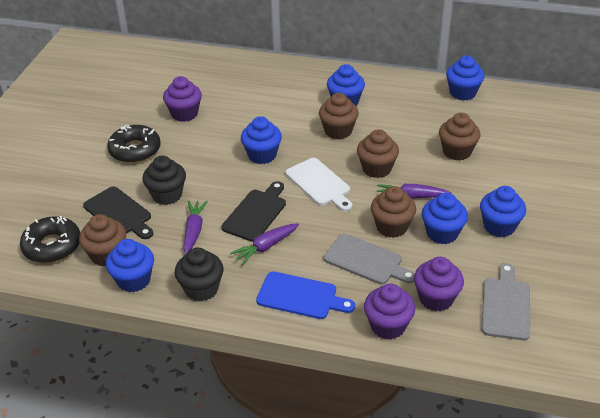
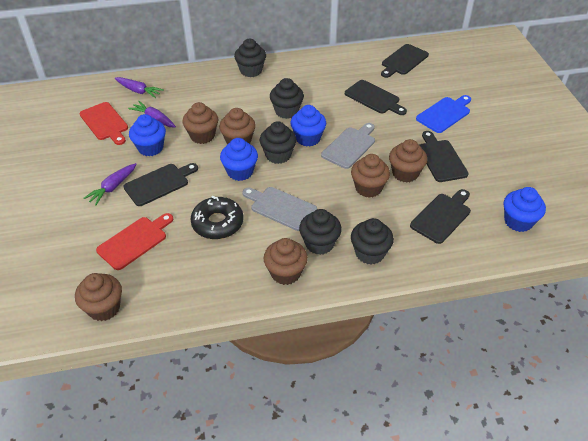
black cupcake: [142,155,186,205] [175,248,223,302] = 2 -> [234,39,266,77] [260,121,296,164] [270,78,304,119] [299,209,342,255] [351,218,394,265] = 5
black cutting board: [83,186,153,239] [221,181,286,242] = 2 -> [123,163,198,206] [345,80,407,115] [381,44,429,78] [410,189,471,244] [419,131,469,182] = 5
black donut: [20,216,80,263] [107,125,161,163] = 2 -> [190,196,244,239] = 1
blue cupcake: [106,239,154,292] [241,116,282,164] [327,64,365,106] [422,193,468,244] [446,56,484,100] [480,186,526,237] = 6 -> [129,114,166,156] [220,138,258,181] [290,105,326,146] [504,187,546,232] = 4
brown cupcake: [79,214,126,266] [319,93,359,139] [357,129,399,178] [371,186,416,238] [439,113,480,160] = 5 -> [75,273,122,321] [182,102,218,144] [219,108,256,145] [264,238,308,285] [351,154,390,198] [389,139,427,183] = 6
purple cupcake: [163,76,202,122] [364,284,415,340] [414,257,464,311] = 3 -> none = 0
red cutting board: none = 0 -> [79,102,128,145] [96,213,174,270] = 2
white cutting board: [285,158,352,211] = 1 -> none = 0

